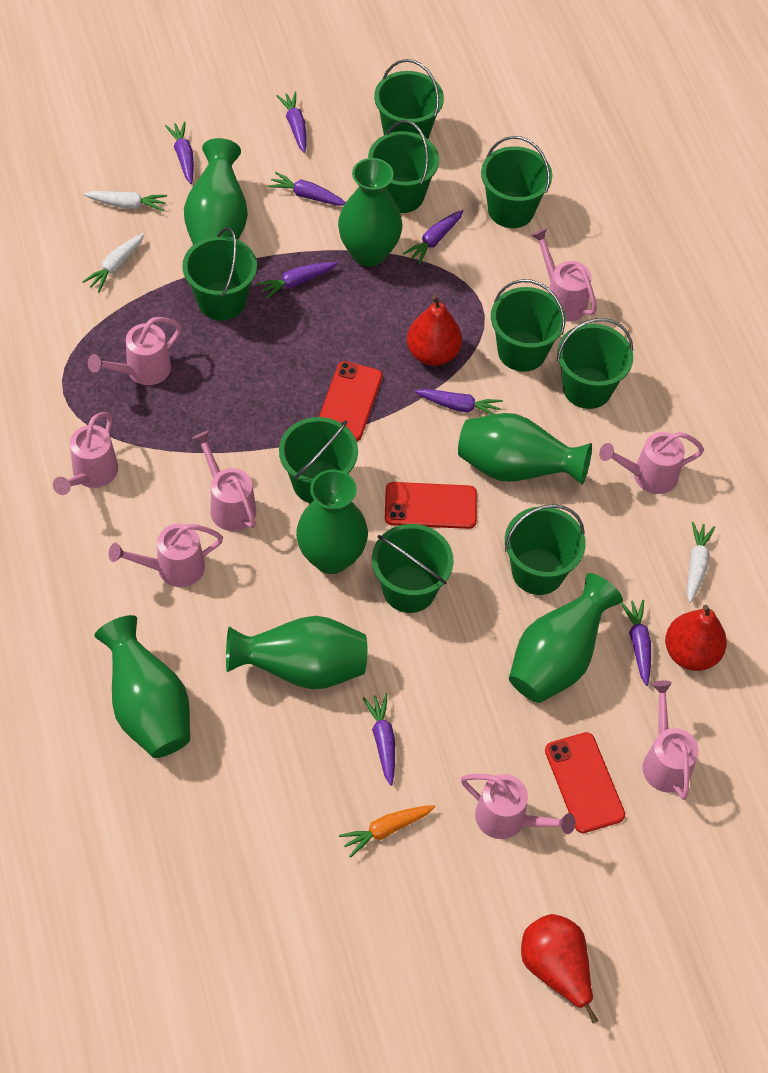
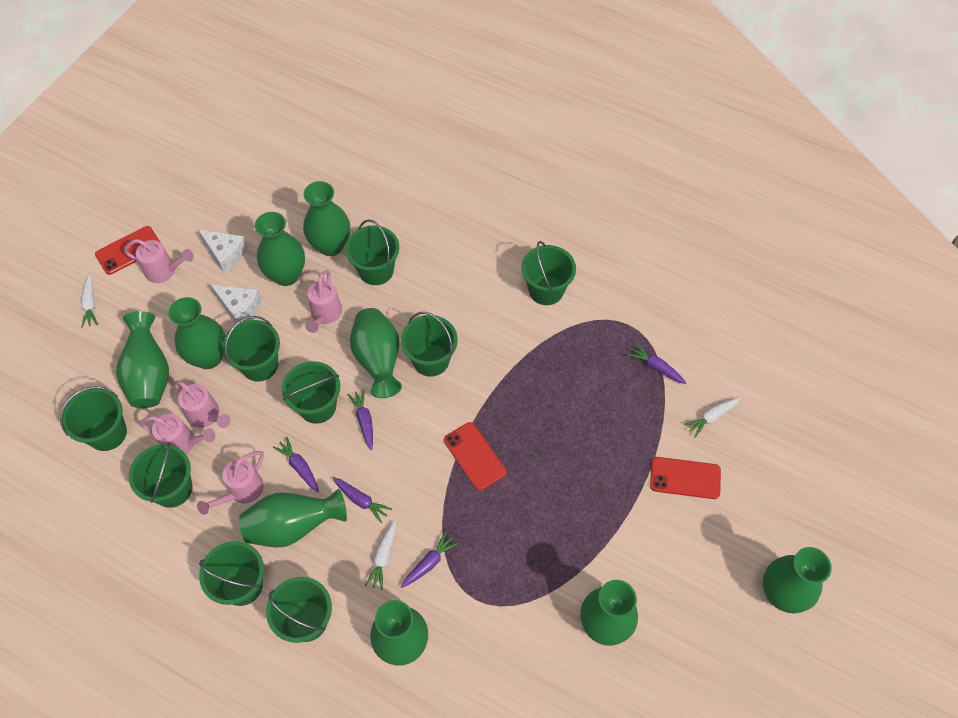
green vase: [94,615,190,758] [184,138,248,245] [226,616,367,689] [296,470,368,574] [338,158,403,267] [458,413,592,485] [509,573,623,703] = 7 -> [116,311,169,408] [168,297,225,369] [239,489,347,548] [255,212,305,286] [303,181,350,256] [350,308,402,398] [370,600,428,666] [580,580,638,646] [763,547,832,614] = 9
orange carrot: [339,805,435,858] = 1 -> none = 0
pink watering can: [53,412,118,495] [88,317,182,385] [109,524,223,587] [192,431,256,531] [461,774,575,839] [531,228,597,321] [599,432,704,494] [643,681,699,800] = 8 -> [124,239,194,283] [139,414,216,454] [173,380,231,428] [197,451,264,515] [305,270,342,333] = 5
purple carrot: [165,121,194,184] [257,262,338,299] [268,172,346,206] [276,92,306,153] [363,694,395,786] [403,210,463,265] [415,389,503,415] [621,600,651,686] = 8 -> [273,437,319,492] [332,477,392,523] [348,389,373,450] [401,531,459,588] [627,343,686,384] = 5
red pear: [407,295,462,366] [521,914,598,1024] [665,605,727,671] = 3 -> none = 0
white cheese: none = 0 -> [198,230,247,273] [210,284,262,323] = 2

